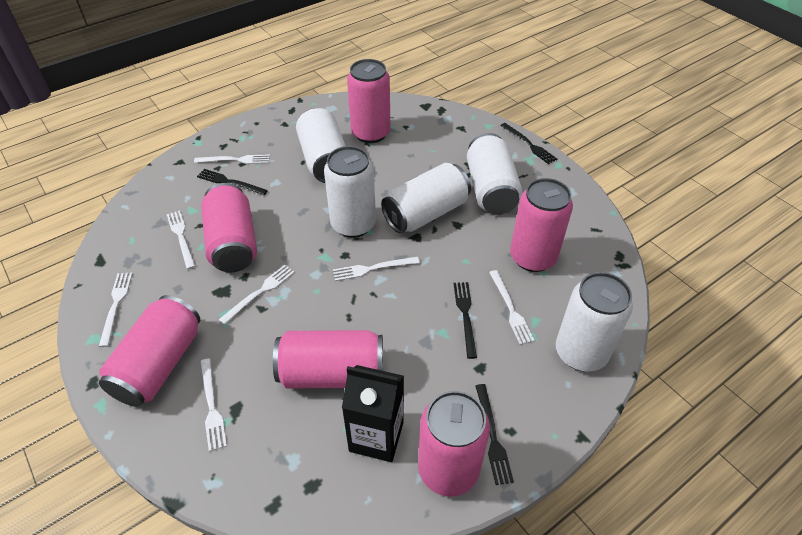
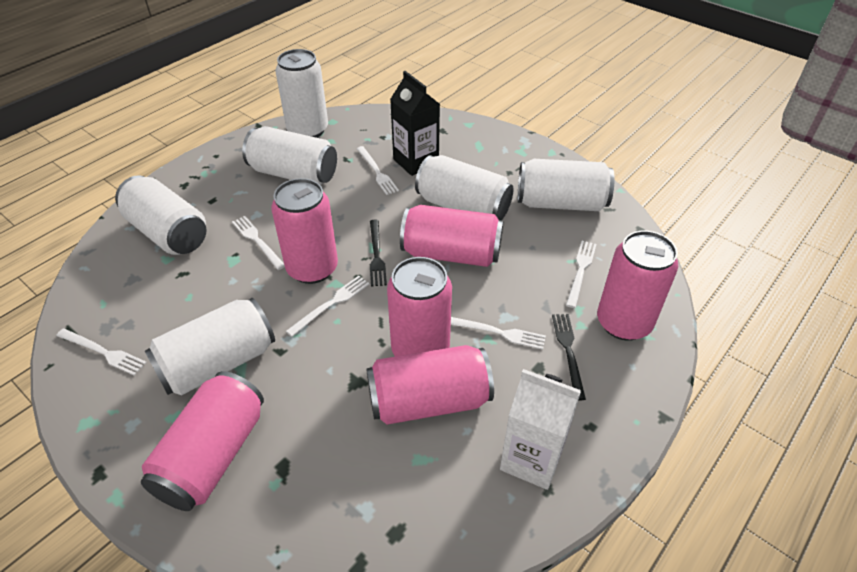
black fork: [197,169,268,195] [454,282,477,359] [475,384,514,485] [500,123,557,164] = 4 -> [370,219,387,286] [552,314,586,401] = 2
white can: [296,108,346,183] [324,146,376,238] [381,163,471,233] [467,133,523,215] [556,272,633,372] = 5 -> [115,175,207,255] [145,298,275,395] [242,126,337,185] [275,49,328,138] [415,155,514,221] [518,159,615,211] = 6
white carton: none = 0 -> [500,369,581,490] = 1
white fork: [99,273,133,347] [167,210,195,269] [194,154,270,164] [200,358,227,451] [219,265,295,325] [333,257,420,281] [489,270,535,345] = 7 -> [56,328,147,376] [232,216,285,270] [286,276,370,337] [357,146,399,195] [451,317,546,350] [566,241,597,308] = 6

